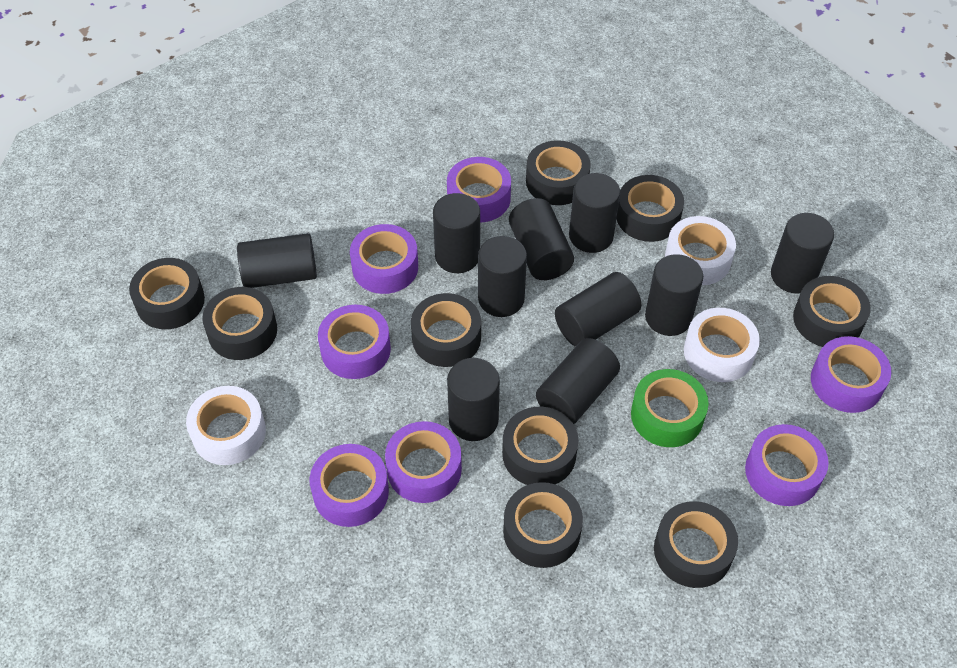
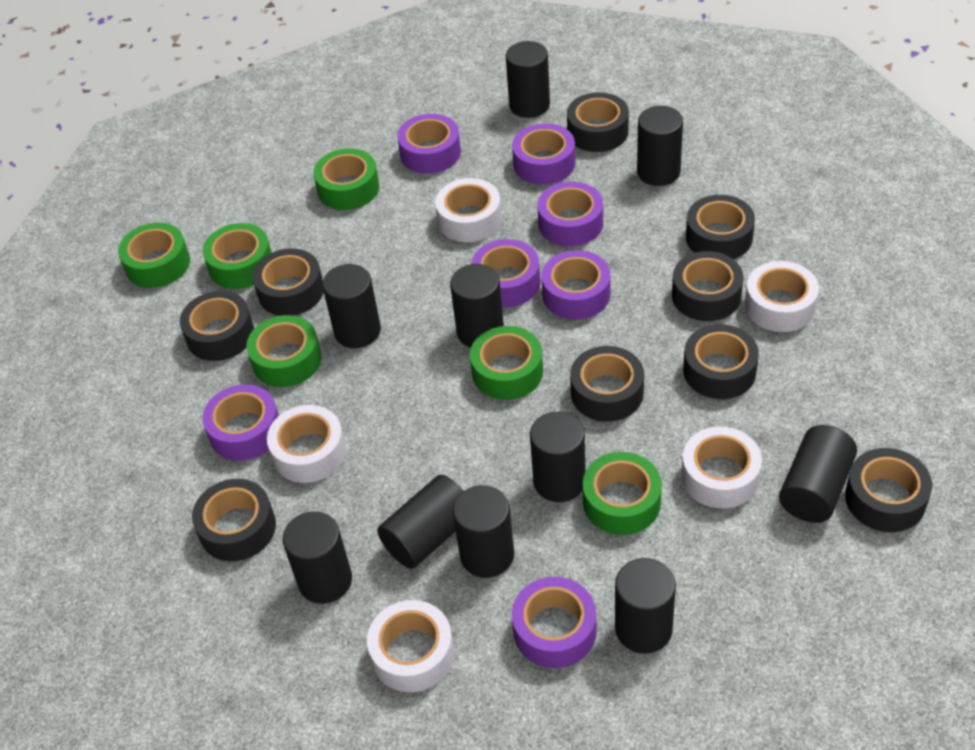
green tape: [631,369,709,447] = 1 -> [118,223,190,288] [203,223,272,289] [246,315,321,387] [313,148,379,210] [470,326,543,400] [582,452,662,535] = 6
white tape: [186,386,266,465] [665,216,736,285] [684,308,760,382] = 3 -> [267,405,346,483] [367,600,454,692] [435,178,502,242] [681,427,762,508] [745,261,819,332] = 5

